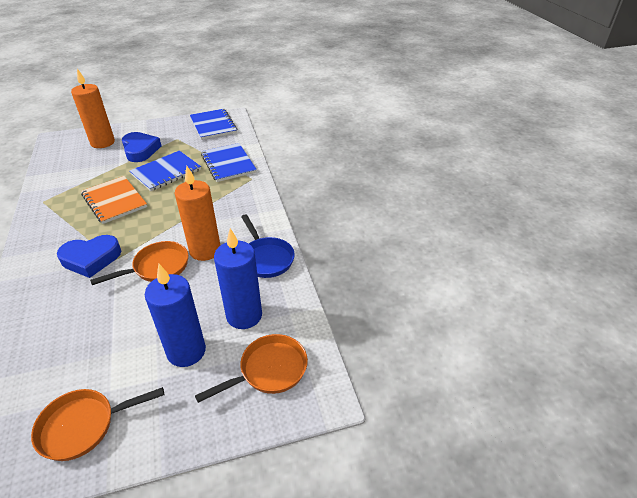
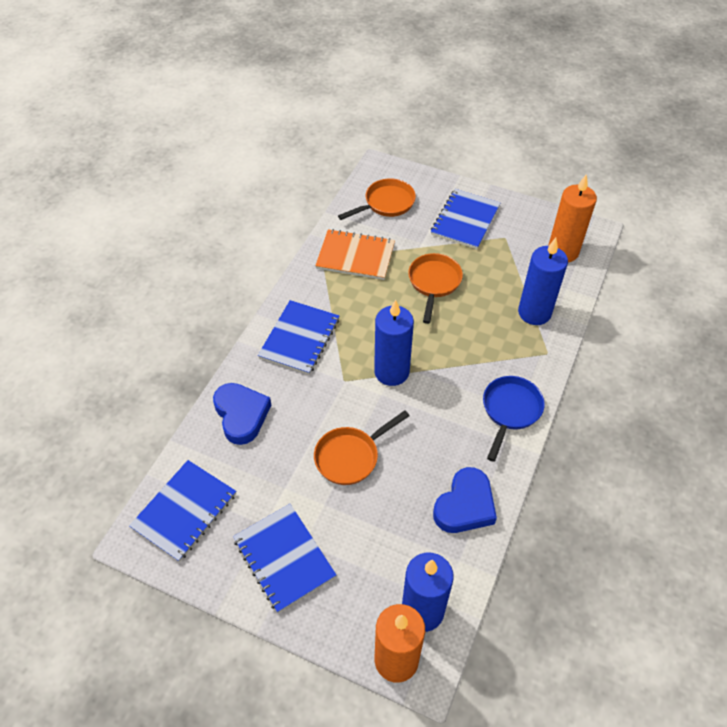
blue candle: [145,264,206,367] [214,228,262,329] = 2 -> [374,300,414,386] [402,553,454,632] [518,238,568,325] = 3
blue notebook: [130,151,201,191] [190,109,237,140] [201,143,257,182] = 3 -> [129,460,236,562] [233,504,336,613] [258,300,339,375] [431,189,500,249] = 4

